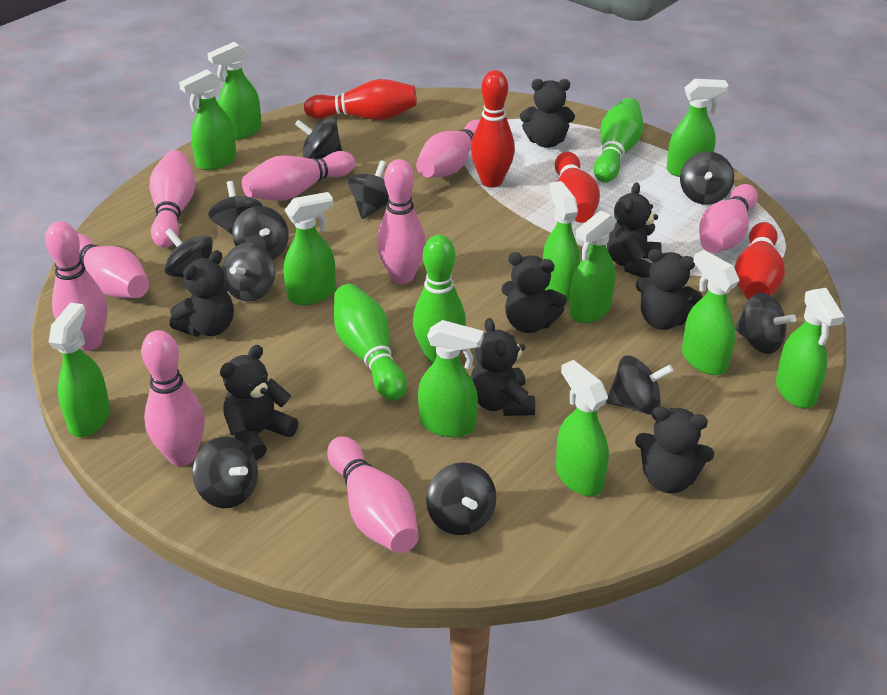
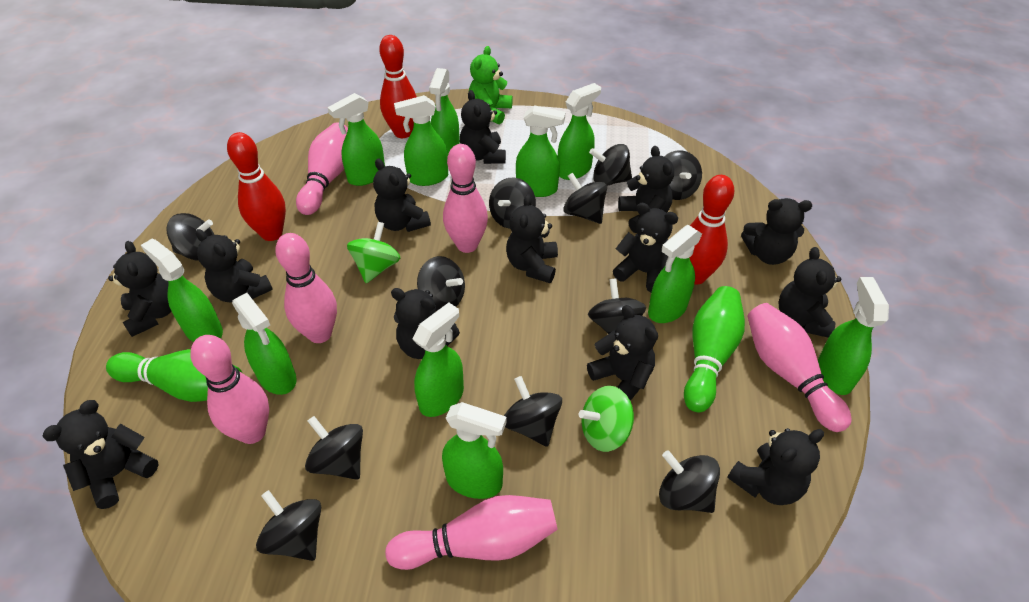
black teddy bear: [170,250,234,337] [220,345,298,460] [471,318,535,416] [501,252,567,333] [520,79,575,148] [607,182,661,278] [635,406,714,493] [636,249,703,330] = 8 -> [42,400,159,509] [108,241,171,337] [196,229,273,302] [373,159,431,232] [391,288,460,359] [460,90,506,164] [506,194,558,283] [587,305,658,401] [613,203,678,293] [618,146,674,233] [727,428,824,505] [741,198,812,265] [779,247,841,338] = 13
green bowling pin: [334,284,407,401] [413,235,466,364] [594,98,643,183] = 3 -> [106,349,242,402] [684,286,745,413] = 2
green spinning top: none = 0 -> [347,222,400,283] [579,386,634,452] = 2
green teddy bear: none = 0 -> [469,46,513,124] = 1
pink bowling pin: [45,221,108,351] [77,233,149,298] [141,330,205,466] [149,150,195,248] [242,151,355,201] [327,436,419,553] [377,159,426,284] [416,119,480,177] [699,184,758,253] = 9 -> [190,335,269,444] [275,233,337,343] [296,122,348,215] [385,495,558,570] [443,144,488,253] [747,303,851,432] = 6
red bowling pin: [304,79,417,120] [471,70,515,188] [555,152,600,223] [734,222,785,300] = 4 -> [227,132,286,241] [379,35,417,138] [689,175,734,284] = 3

